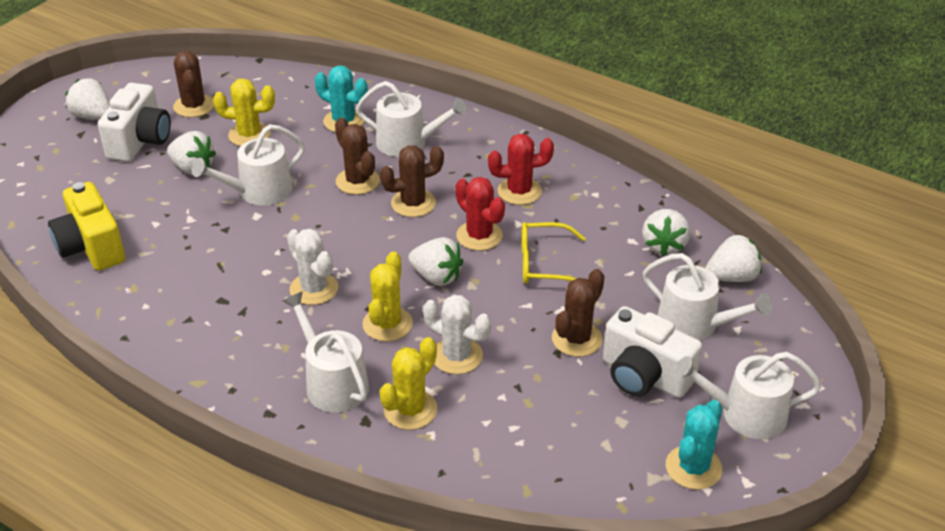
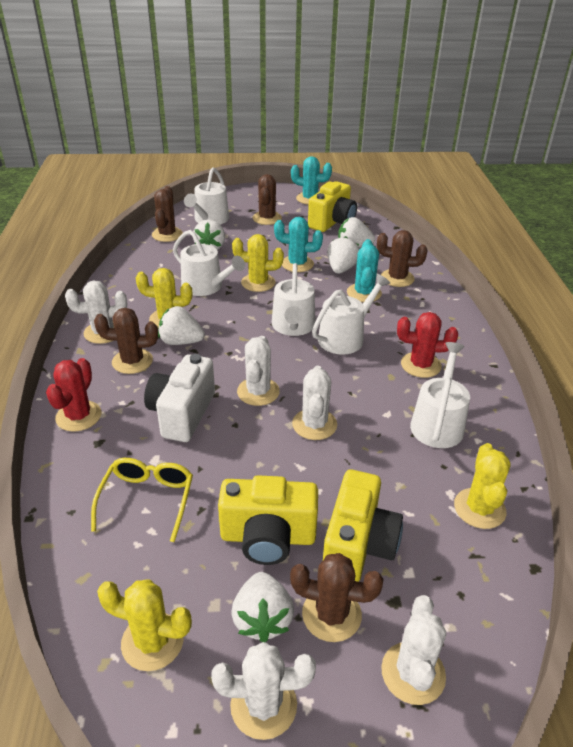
brown cactus: [173,51,214,117] [335,118,380,195] [380,146,444,217] [552,269,605,357] = 4 -> [94,308,158,374] [152,186,183,242] [253,174,282,225] [290,553,383,642] [377,230,428,287] = 5
turquoise cactus: [315,66,368,132] [666,400,722,490] = 2 -> [274,217,323,272] [291,156,332,205] [347,239,382,302] = 3
white cactus: [287,229,338,305] [423,295,491,374] = 2 -> [65,280,127,344] [211,642,316,740] [237,336,280,406] [292,366,337,440] [381,595,446,705] = 5
white camera: [98,83,171,162] [603,306,702,398] = 2 -> [144,354,215,442] = 1
yellow cactus: [213,79,275,146] [362,251,413,341] [380,337,437,430] = 3 -> [97,579,192,671] [136,268,192,328] [232,234,284,292] [454,443,511,529] = 4
yellow camera: [48,182,125,271] = 1 -> [218,475,318,565] [308,181,357,232] [323,469,403,582] = 3

